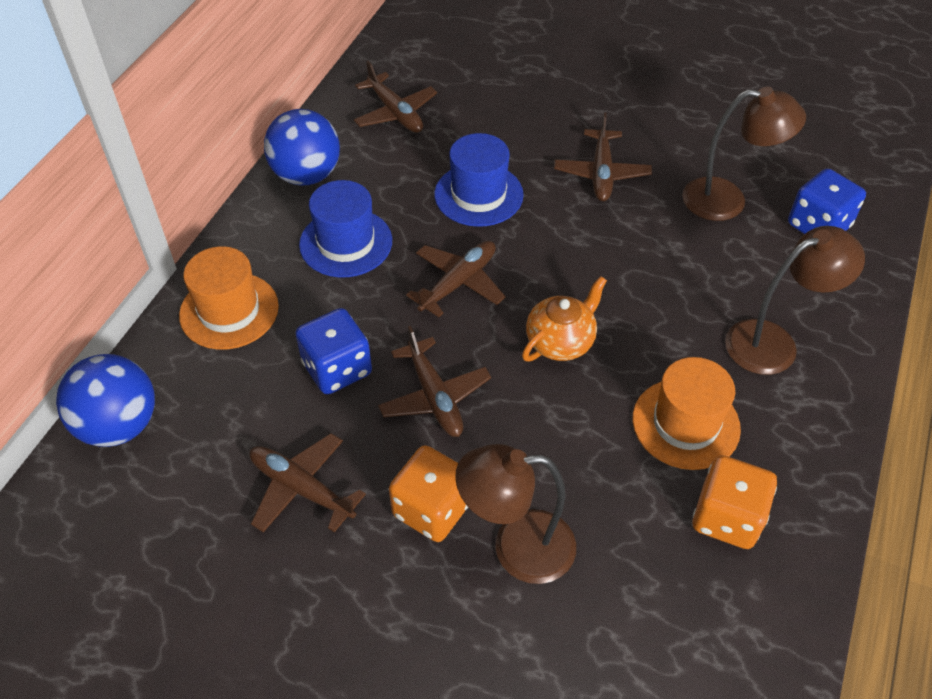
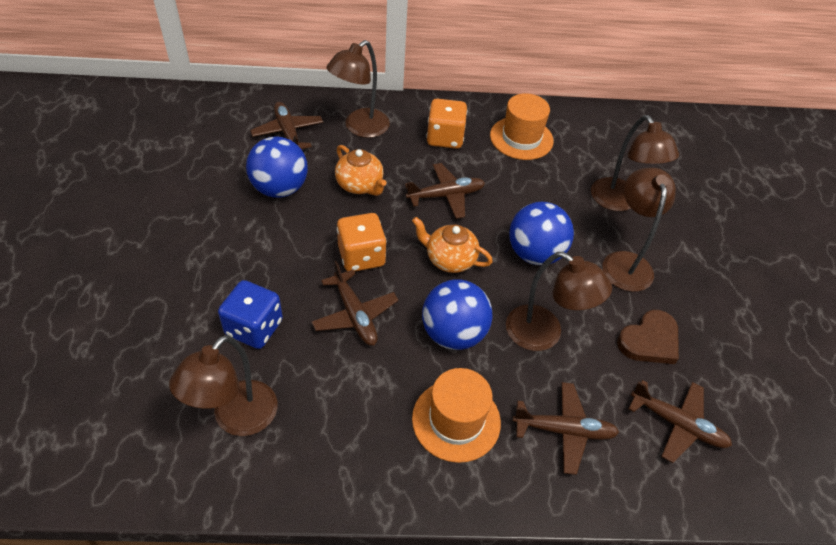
blue ball: [56,354,155,447] [264,109,340,186] = 2 -> [246,137,308,198] [422,279,493,350] [509,202,574,265] = 3
blue dice: [295,308,372,394] [788,168,866,234] = 2 -> [218,280,283,349] = 1
blue hat: [299,180,392,277] [434,133,524,227] = 2 -> none = 0
brown heart: none = 0 -> [617,310,679,364] = 1
brown lamp: [455,444,576,584] [682,87,806,221] [725,226,865,375] = 3 -> [169,335,277,436] [327,40,390,138] [506,252,612,351] [591,115,679,211] [603,168,676,292] = 5
orange teapot: [522,276,607,361] = 1 -> [335,145,387,196] [412,217,493,273] = 2

